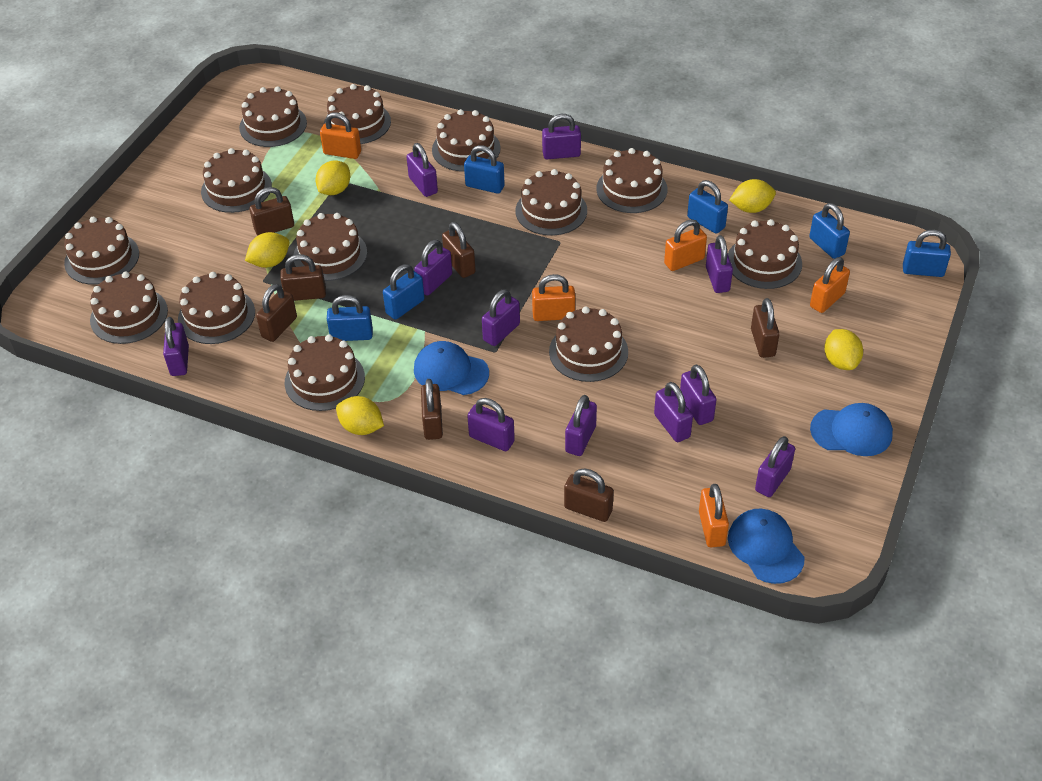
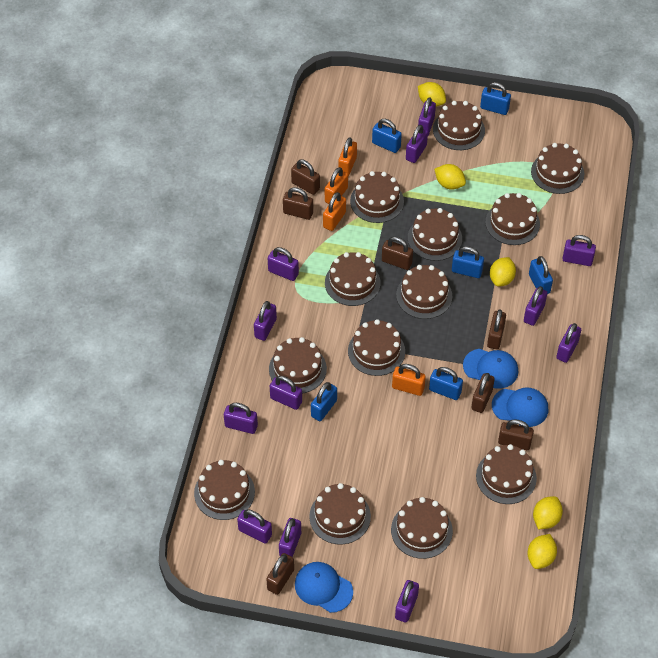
orange padlock: [320,112,361,159] [532,274,575,321] [664,219,707,271] [699,484,729,547] [810,257,850,313] = 5 -> [323,192,346,231] [325,167,348,204] [338,137,357,176] [392,364,426,396] = 4
purple padlock: [163,317,189,376] [406,143,438,197] [414,240,452,296] [467,398,515,451] [482,289,520,346] [542,114,581,159] [565,395,597,456] [654,382,693,442] [680,364,717,425] [706,235,733,293] [755,436,795,497] = 11 -> [224,403,258,434] [237,510,272,544] [254,301,277,341] [268,247,299,281] [270,376,302,410] [279,518,301,557] [395,580,419,623] [406,125,428,163] [418,97,436,135] [524,286,547,326] [556,323,581,363] [562,235,596,266] = 12

